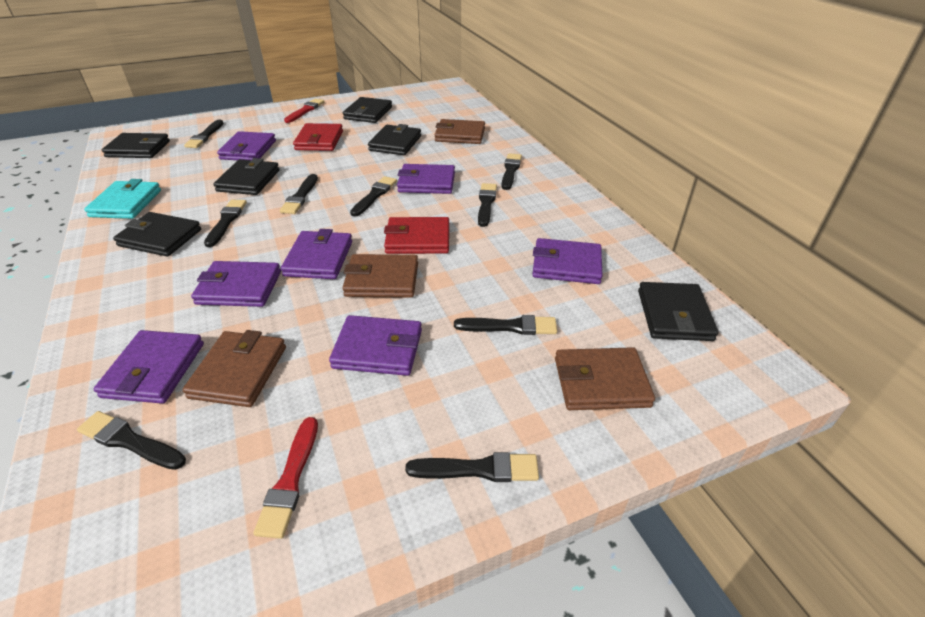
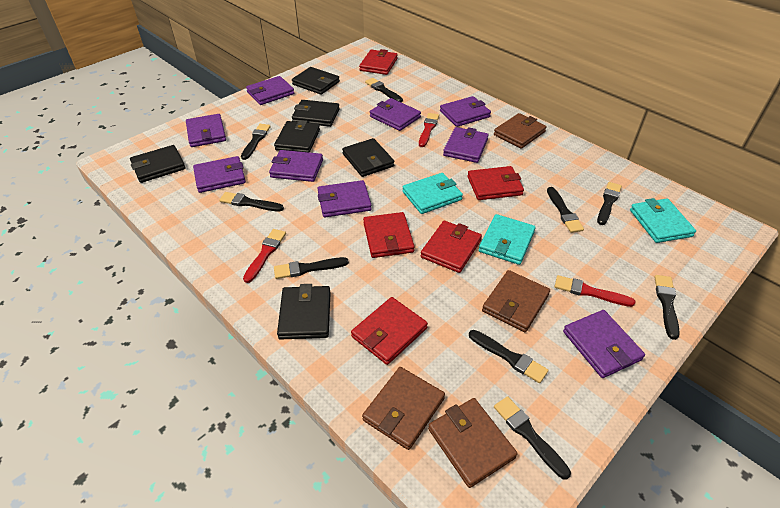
purple wallet: [94,330,204,404] [191,261,281,307] [217,131,276,160] [281,229,352,279] [329,315,422,376] [397,164,455,194] [532,238,603,284] = 7 -> [186,114,226,147] [193,156,246,193] [246,76,294,105] [269,150,323,182] [317,180,372,217] [370,98,421,131] [440,96,491,127] [443,127,489,163] [563,310,645,378] = 9
red brush: [253,417,318,539] [284,98,324,123] = 2 -> [243,229,286,283] [419,113,439,147] [554,275,636,307] = 3
red wallet: [293,123,343,151] [384,217,449,254] = 2 -> [351,297,428,365] [359,49,398,75] [363,212,415,258] [421,221,482,273] [467,166,524,200] = 5
turquoise wallet: [84,179,161,219] = 1 -> [402,173,463,214] [479,214,536,265] [630,198,696,243] = 3

